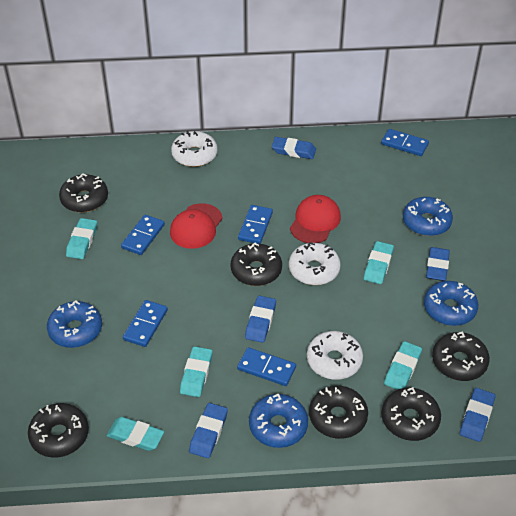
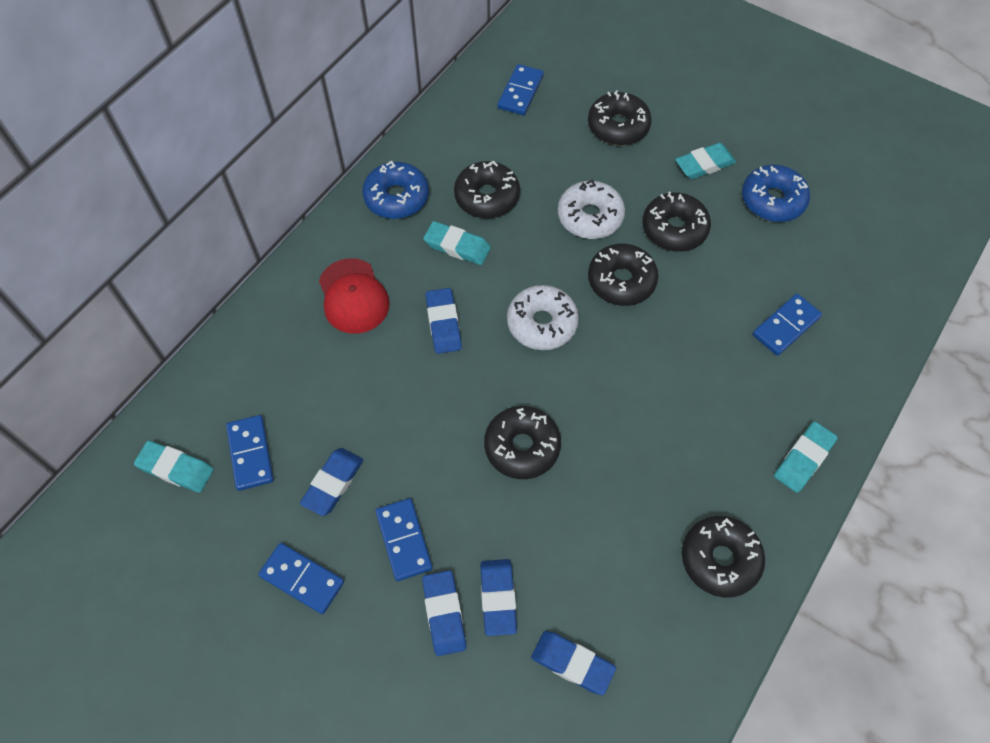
blue donut: [47,300,102,348] [249,394,308,448] [403,197,453,236] [424,281,478,326] = 4 -> [362,161,429,219] [742,165,810,222] = 2
red cap: [170,203,223,249] [290,195,341,243] = 2 -> [319,258,390,334] = 1
turquoise eraser: [66,218,97,259] [107,417,164,451] [180,346,213,397] [364,241,394,284] [384,341,422,390] = 5 -> [134,441,214,493] [423,221,491,265] [675,143,736,179] [774,421,838,493] = 4
white donut: [171,131,218,167] [289,242,341,285] [307,331,363,380] = 3 -> [507,285,579,350] [558,180,625,239] = 2

